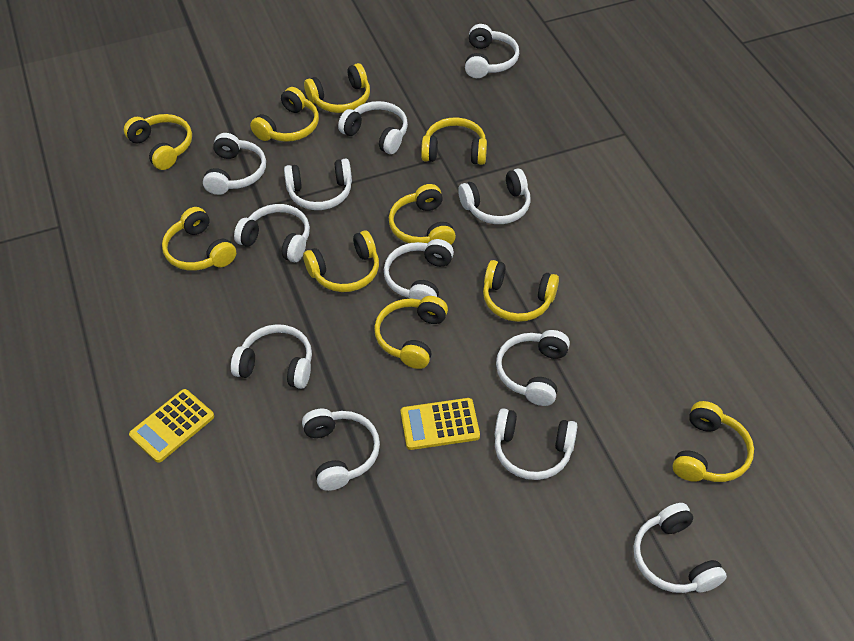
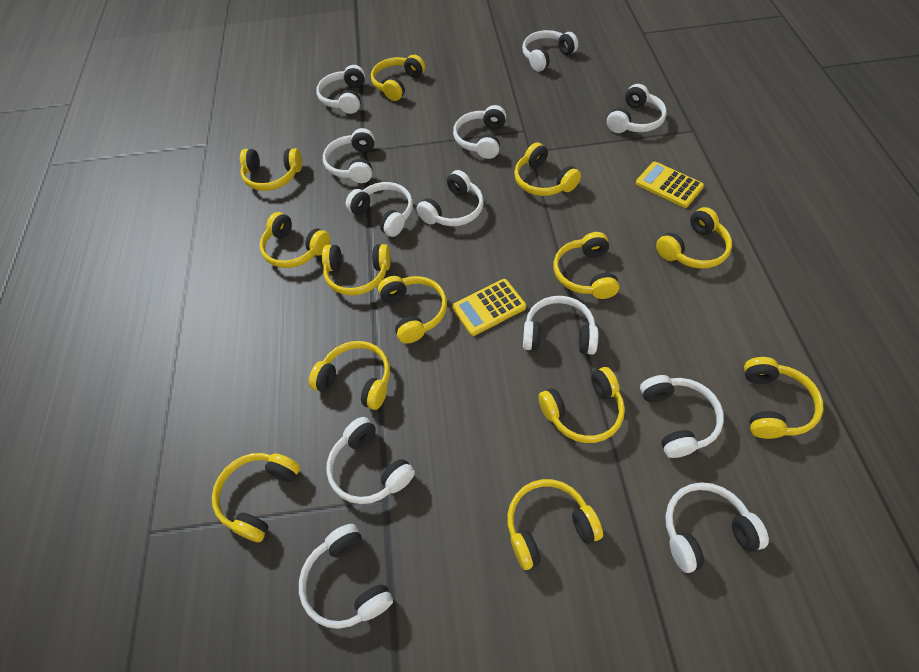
yellow headphones: [124,114,192,170] [162,207,236,271] [250,87,319,142] [303,230,379,292] [304,63,370,113] [374,296,448,369] [389,184,456,245] [421,117,487,165] [483,260,559,322] [673,401,754,482] = 10 -> [212,453,300,542] [240,148,302,191] [260,212,330,268] [309,341,390,410] [322,244,391,296] [371,55,425,101] [378,276,447,344] [507,479,603,570] [514,142,581,196] [538,367,625,443] [553,232,620,299] [656,207,732,269] [744,357,823,439] = 13

